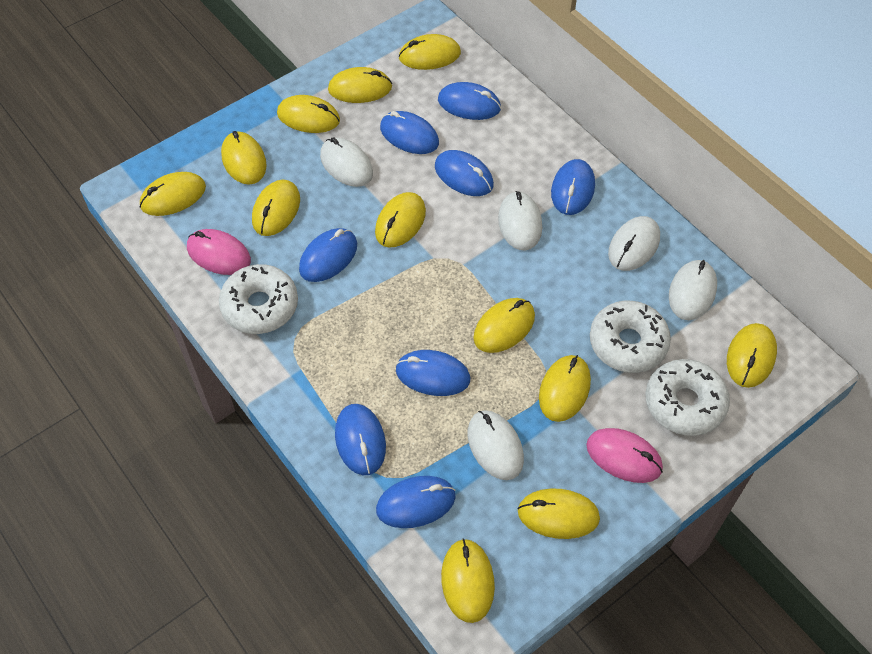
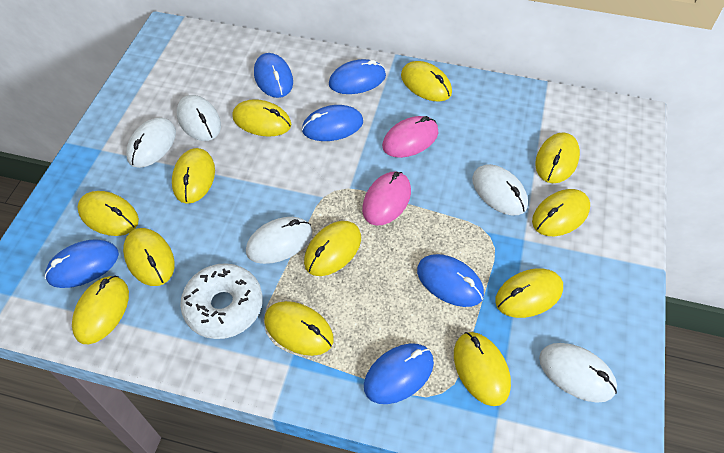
blue mouse: [299,228,357,282] [335,404,386,475] [376,476,456,528] [380,111,439,154] [396,350,470,396] [435,150,494,196] [438,82,501,120] [551,159,595,215] = 8 -> [45,239,119,288] [254,53,293,98] [302,105,363,141] [329,59,386,94] [364,343,434,404] [417,254,484,307] = 6
white donut: [219,264,298,334] [590,301,671,373] [645,359,730,436] = 3 -> [180,263,263,339] = 1

